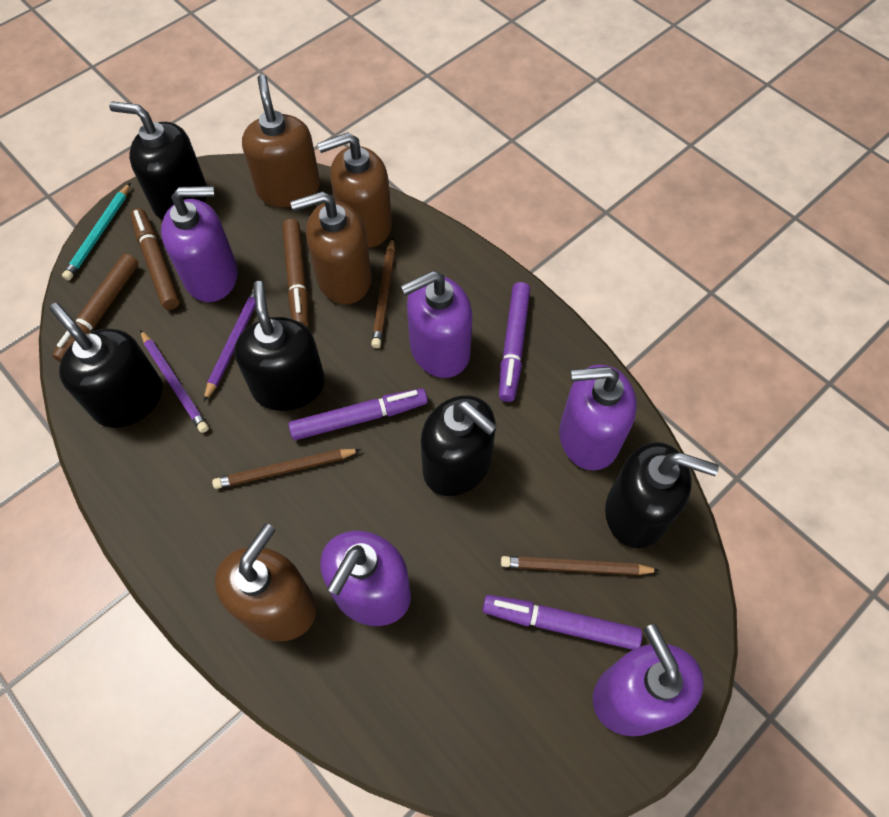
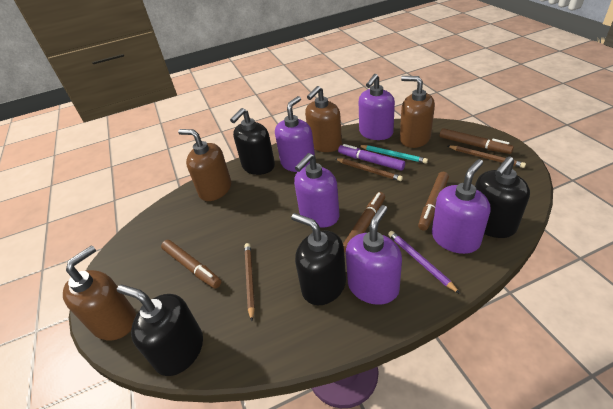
black soap dispenser: [49,303,162,428] [109,101,207,220] [234,281,325,411] [421,395,497,496] [605,442,719,548] = 5 -> [117,285,203,376] [230,108,275,175] [291,213,346,305] [475,156,530,238] = 4
brown marker: [52,254,139,362] [130,208,180,310] [282,219,309,327] = 3 -> [161,240,221,289] [343,192,385,253] [418,172,449,231] [440,128,514,154] = 4
purple marker: [288,388,428,440] [482,595,642,650] [499,282,530,402] = 3 -> [338,144,405,171] = 1
purple pencil: [140,330,209,433] [204,289,256,402] = 2 -> [388,231,460,294] = 1

